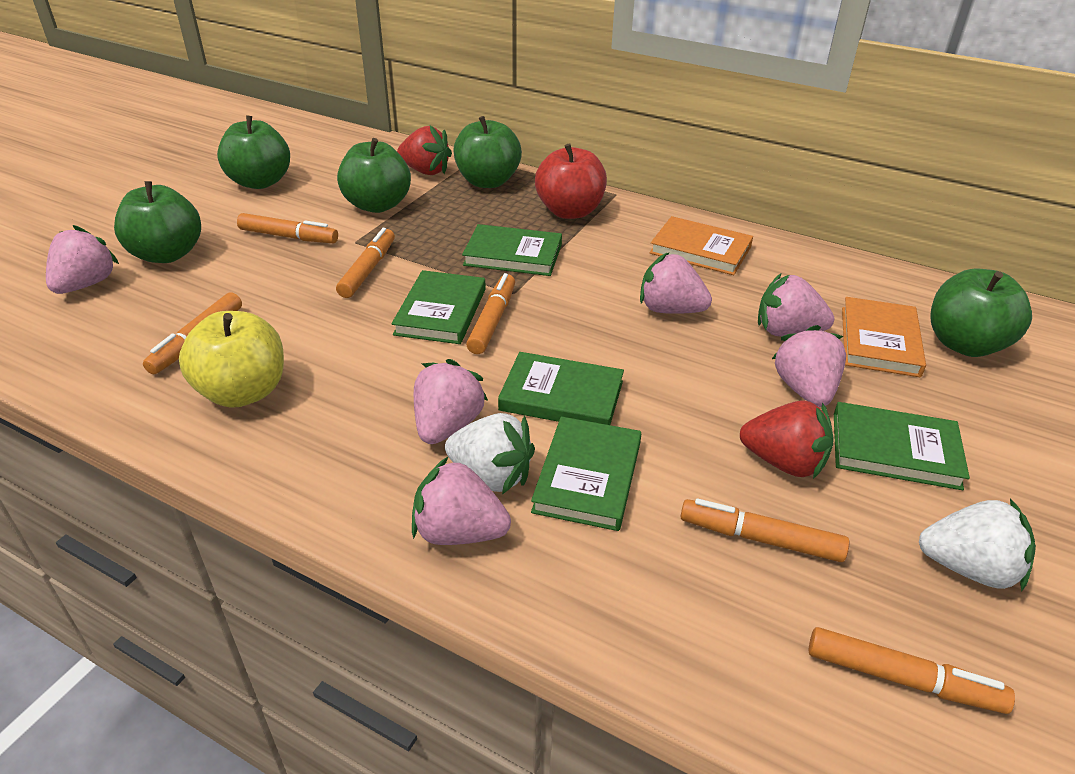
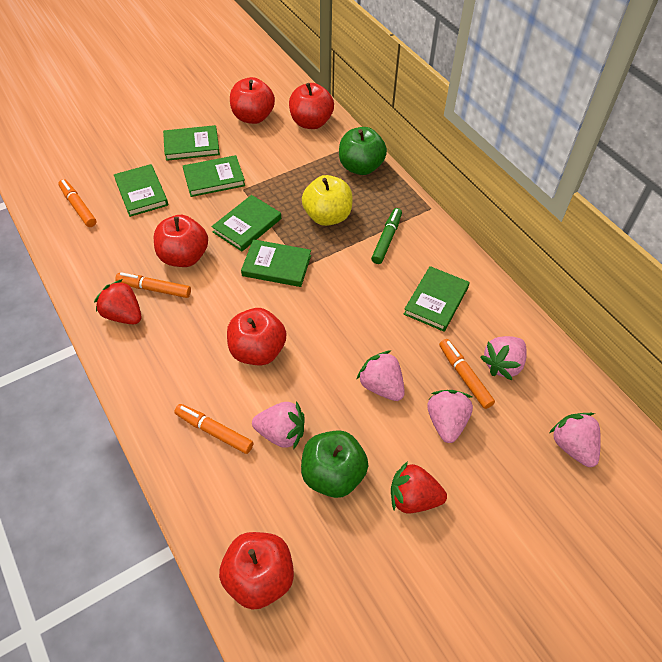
green apple: [114,181,201,263] [217,115,290,189] [337,138,411,213] [453,116,522,188] [931,268,1032,357] = 5 -> [301,430,369,498] [339,127,387,175] = 2
green book: [392,270,486,344] [462,224,562,276] [498,352,624,425] [531,417,641,531] [834,402,970,490] = 5 -> [114,164,168,217] [163,125,220,161] [183,155,245,197] [211,195,281,251] [241,239,311,287] [404,266,469,332] = 6
green marker: none = 0 -> [371,208,402,264] = 1
orange book: [650,216,753,275] [842,297,926,377] = 2 -> none = 0
orange marker: [143,292,242,374] [237,213,338,243] [336,228,395,298] [466,273,515,354] [680,498,849,562] [809,627,1015,714] = 6 -> [58,179,97,227] [115,272,191,298] [174,404,254,454] [439,339,495,409] = 4
pink strawberry: [46,225,119,294] [412,456,511,545] [414,359,488,444] [640,253,712,314] [758,274,834,337] [772,325,846,407] = 6 -> [252,401,305,450] [356,350,405,401] [427,390,473,443] [480,336,527,380] [549,413,601,467] = 5
red apple: [535,144,607,219] = 1 -> [154,215,208,267] [219,532,294,610] [227,308,287,365] [230,77,275,124] [289,83,334,129] = 5
white strawberry: [445,413,535,494] [919,499,1036,592] = 2 -> none = 0

